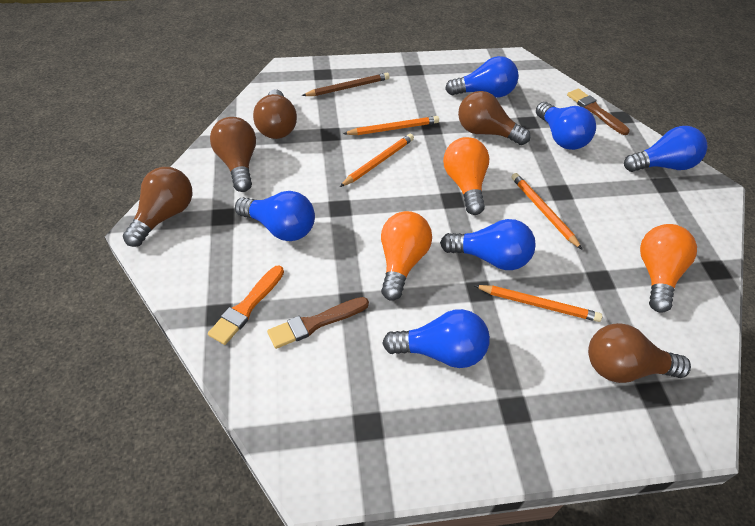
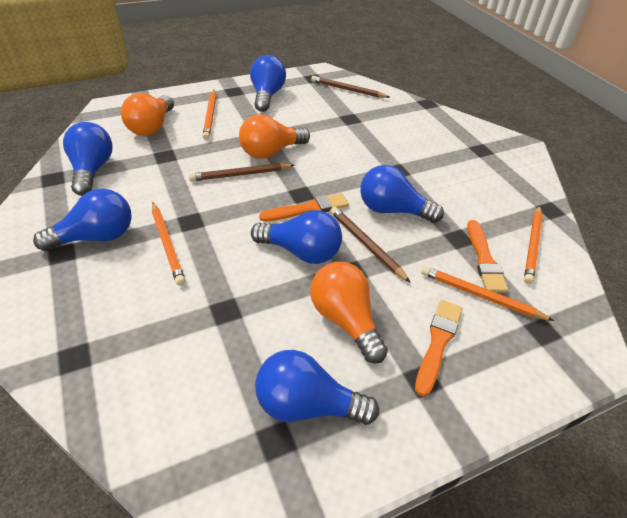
brown brush: [267,297,369,349] [567,88,630,135] = 2 -> none = 0
brown light bulb: [123,167,193,247] [210,117,256,192] [253,89,297,139] [458,91,531,145] [588,323,691,383] = 5 -> none = 0
brown pencil: [302,73,390,96] = 1 -> [189,163,294,181] [311,76,389,98] [330,207,411,283] = 3
orange brush: [208,266,284,345] = 1 -> [259,193,349,222] [415,300,462,397] [467,220,508,293] = 3

